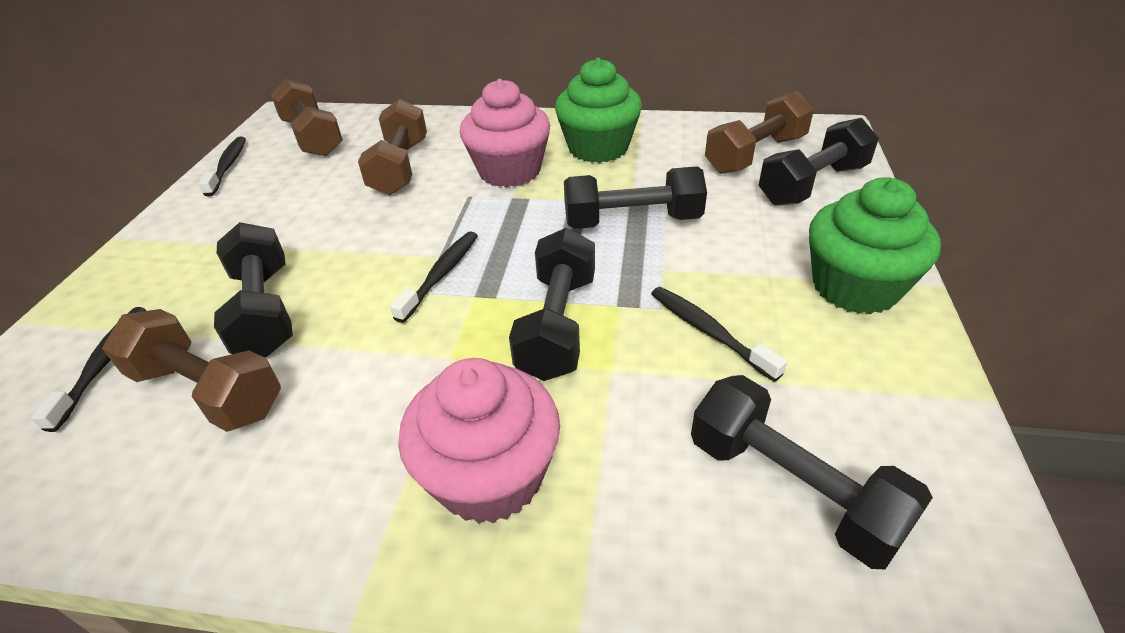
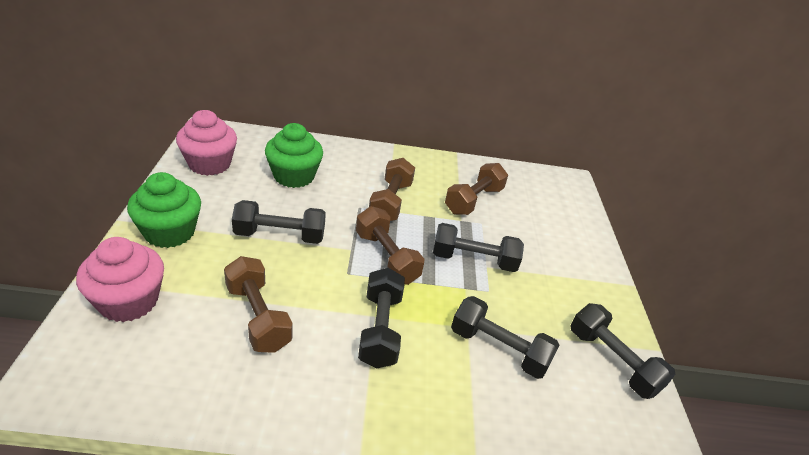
black toothbrush: [31,307,146,432] [198,137,246,197] [390,231,478,323] [651,287,787,382] = 4 -> none = 0

